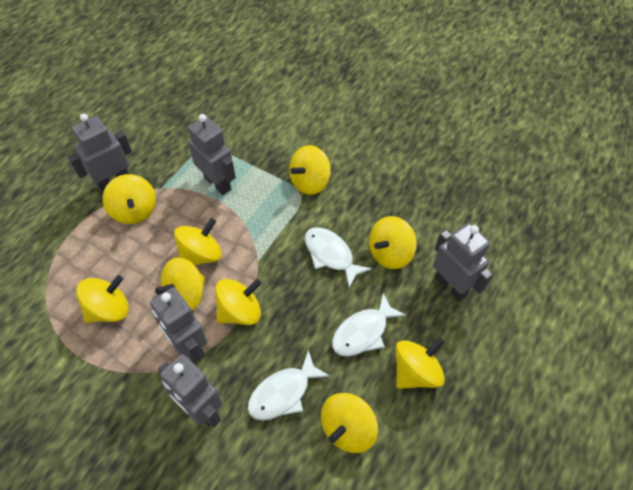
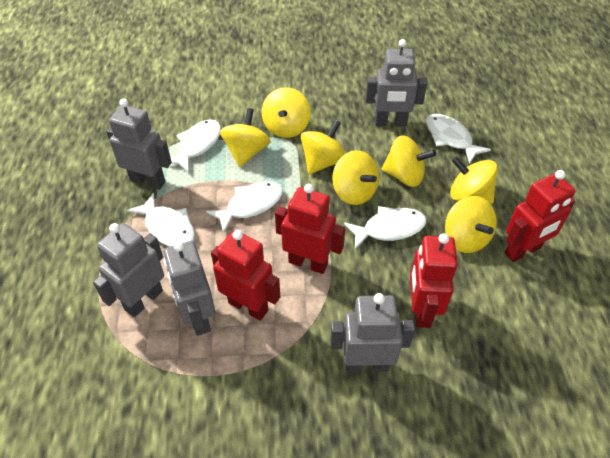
red robot: none = 0 -> [211,230,280,321] [275,184,345,274] [410,233,458,328] [505,170,575,262] = 4
white fish: [248,350,330,420] [305,227,372,288] [332,293,406,357] = 3 -> [127,193,195,247] [171,119,221,172] [206,181,283,233] [344,206,427,249] [426,114,491,164] = 5
yellow spinning top: [76,275,129,323] [103,174,156,224] [155,257,206,310] [174,218,222,266] [215,279,261,325] [289,145,331,195] [321,393,378,453] [369,216,417,269] [395,337,445,389] = 9 -> [220,108,271,167] [262,87,311,138] [301,120,346,174] [332,150,379,205] [382,135,436,187] [445,196,497,253] [450,156,498,204] = 7

